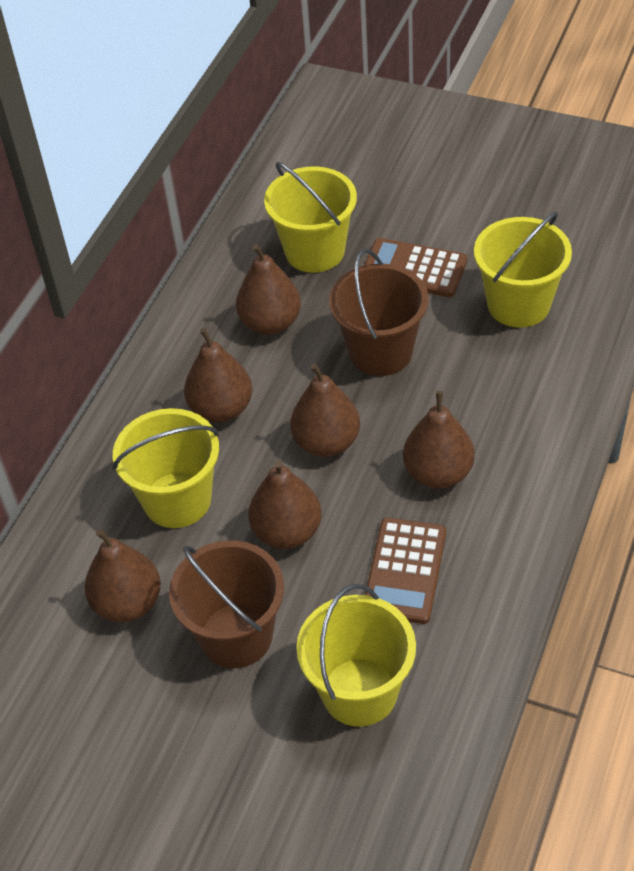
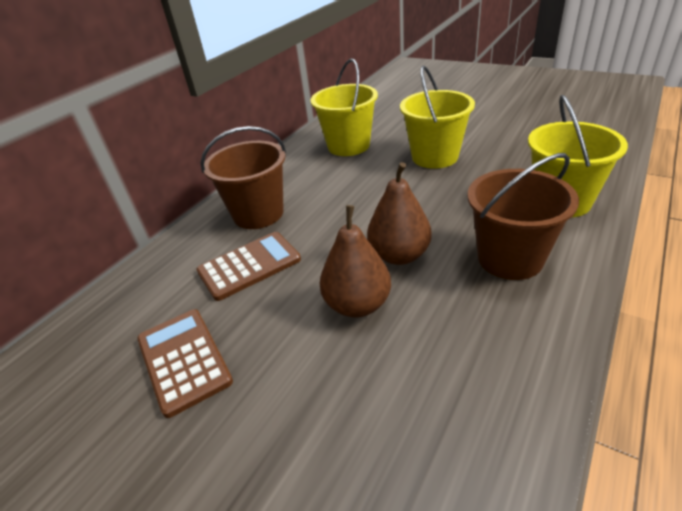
brown pear: [85,529,161,622] [184,328,252,422] [236,244,301,335] [248,460,322,549] [290,363,360,457] [403,391,475,489] = 6 -> [319,205,391,318] [367,162,432,265] = 2
yellow bucket: [113,408,219,528] [264,162,357,273] [296,584,416,727] [474,211,572,328] = 4 -> [310,58,378,156] [400,65,475,169] [528,95,628,218] = 3

